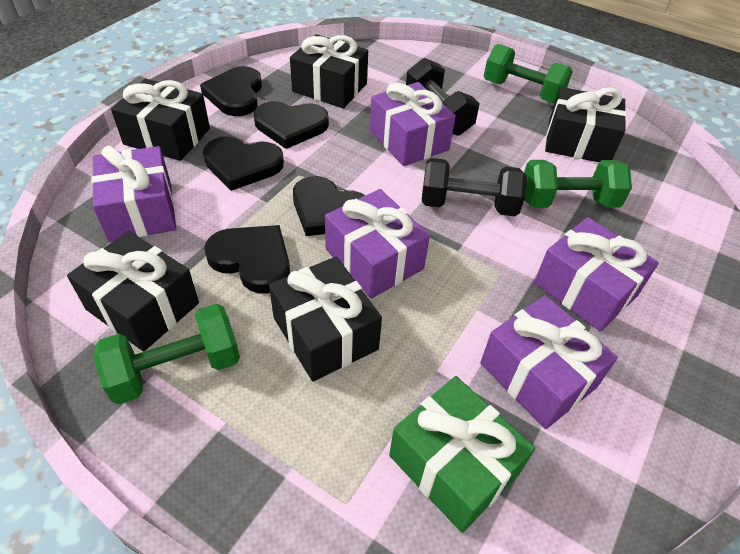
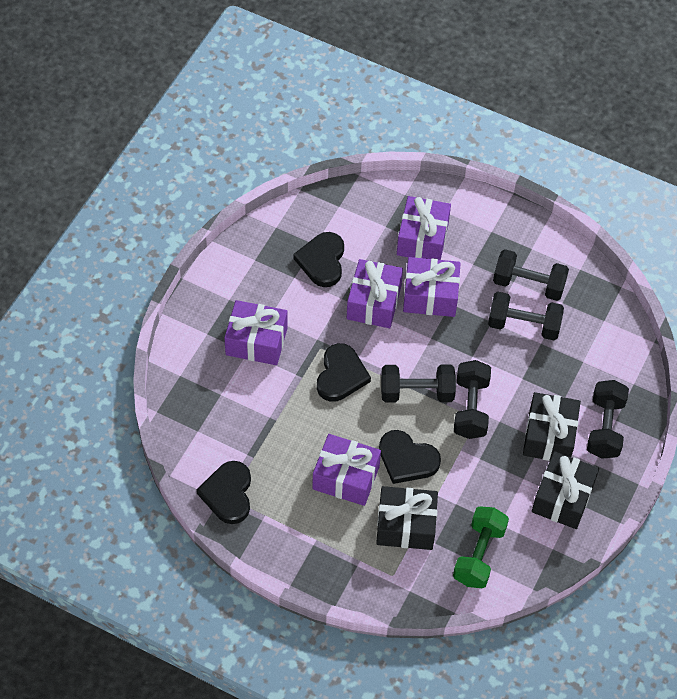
black dumbbell: [406,58,480,136] [422,158,527,216] = 2 -> [381,365,456,403] [454,360,491,439] [488,292,564,340] [493,249,569,301] [587,380,629,459] = 5
black gift: [67,231,199,352] [111,79,210,161] [269,256,382,382] [290,34,368,109] [545,87,626,162] = 5 -> [376,486,438,550] [523,392,581,461] [532,451,599,529] = 3
black heart: [200,66,262,116] [203,137,284,191] [204,225,290,293] [254,101,329,149] [293,176,365,236] = 5 -> [196,461,251,524] [293,232,344,287] [317,343,371,402] [379,430,441,484] = 4
green dumbbell: [94,304,240,404] [484,44,573,103] [524,160,632,208] = 3 -> [453,506,509,588] = 1
green gift: [389,376,535,533] = 1 -> none = 0

